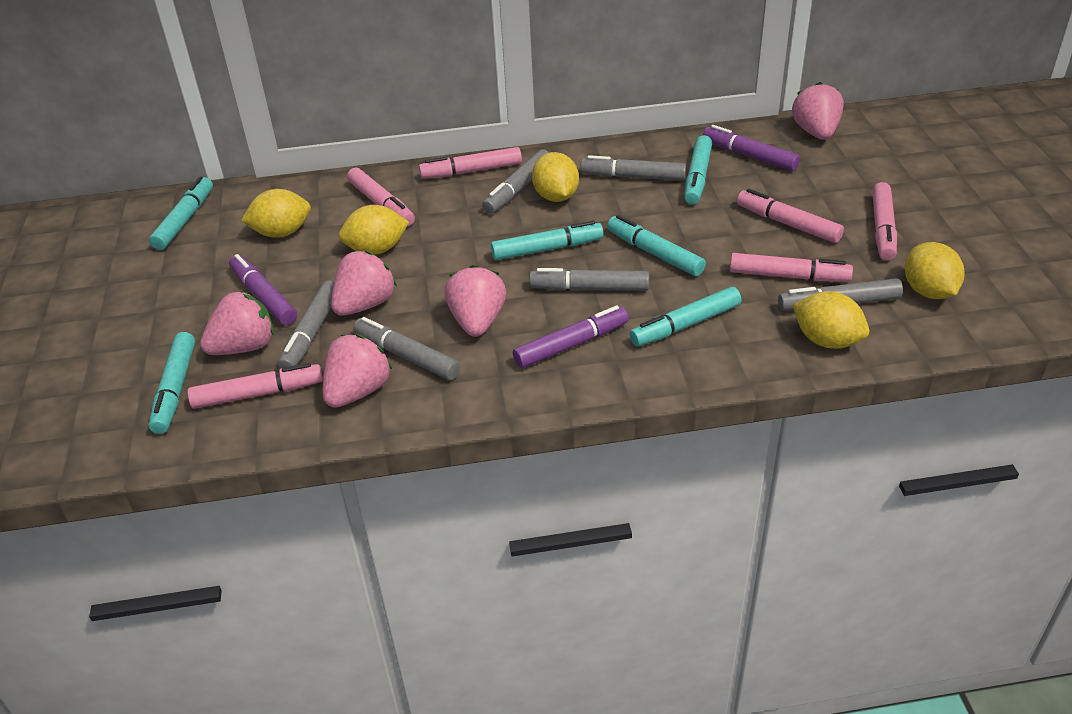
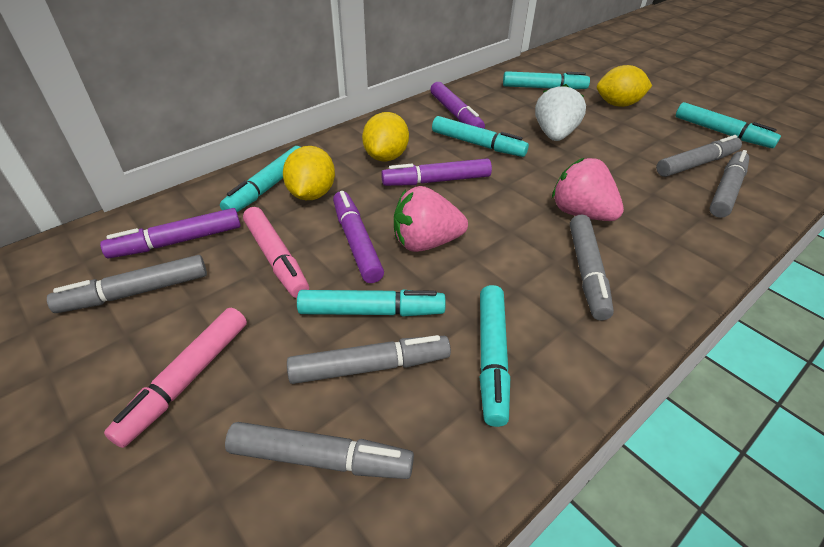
pink marker: [187,363,323,409] [347,168,415,226] [419,147,522,179] [730,253,853,282] [737,189,844,243] [872,182,897,261] = 6 -> [104,308,247,448] [243,207,309,298] = 2
pink strawberry: [200,291,274,355] [323,334,392,408] [331,251,397,316] [445,265,506,337] [792,82,844,140] = 5 -> [394,186,468,252] [552,158,624,221] = 2
purple marker: [229,254,297,325] [513,305,629,368] [703,125,800,171] = 3 -> [100,208,241,258] [333,191,384,283] [381,158,492,186] [430,82,485,129] = 4
white strawberry: none = 0 -> [535,84,586,141] = 1
yellow lemon: [241,189,311,238] [339,205,409,255] [532,152,579,202] [793,291,869,349] [905,242,965,299] = 5 -> [283,146,335,200] [362,112,409,161] [597,65,652,107] = 3

